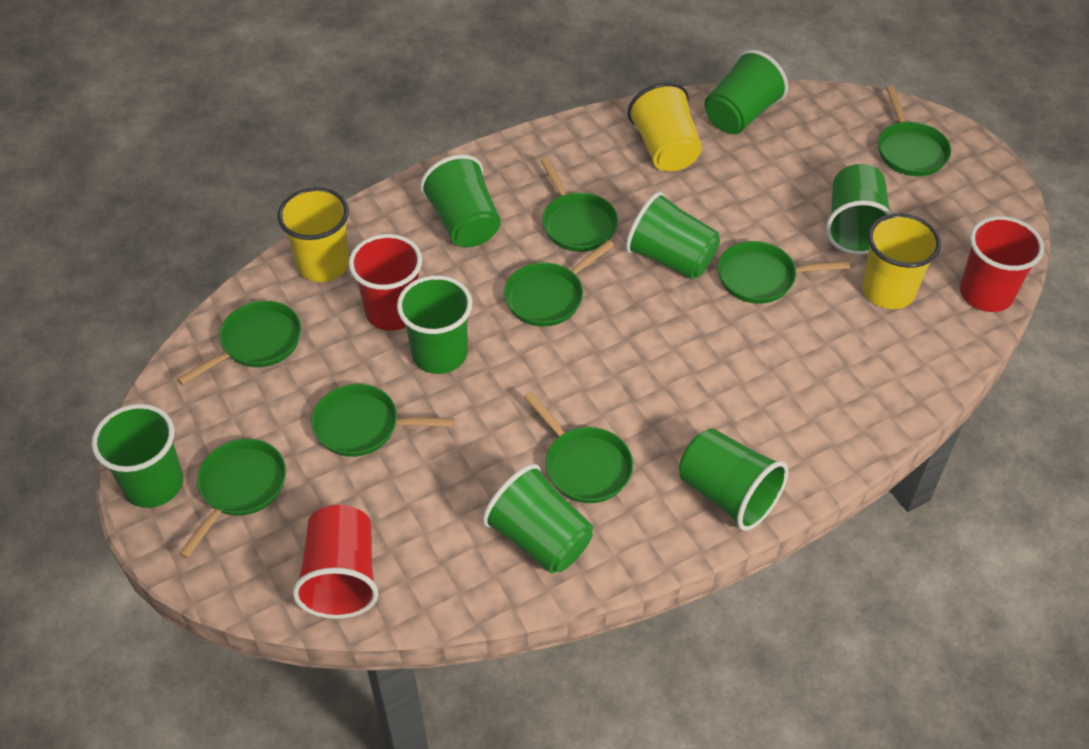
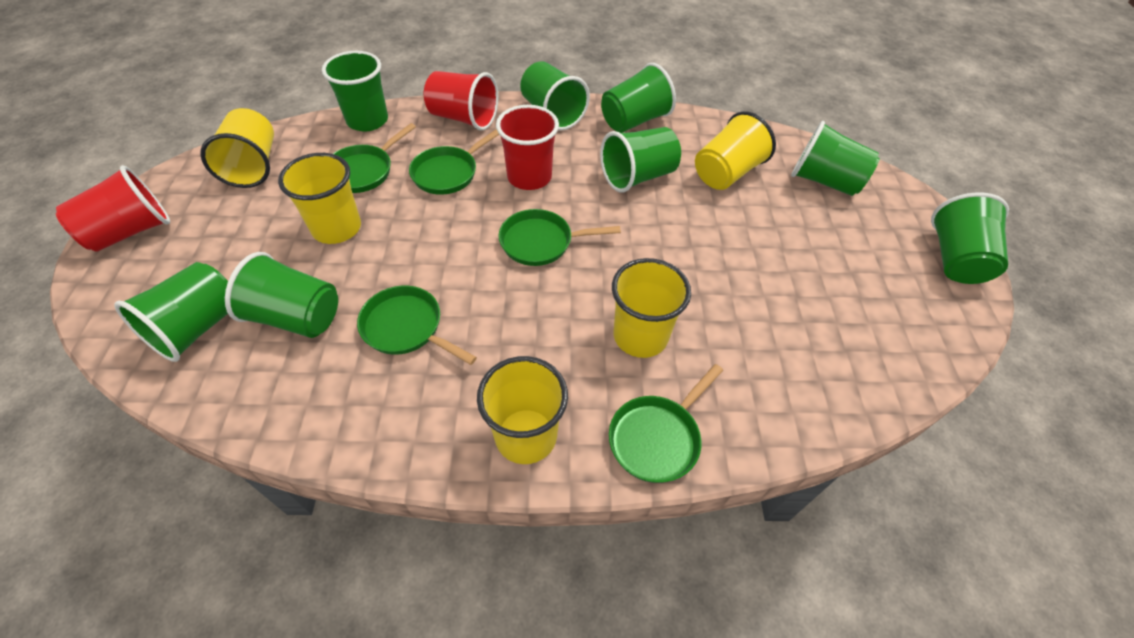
green pan: [177,301,301,385] [179,439,286,559] [311,384,454,457] [504,240,614,327] [524,391,633,503] [540,157,618,252] [718,241,850,304] [878,86,951,176] = 8 -> [333,123,416,193] [357,286,477,365] [409,129,499,195] [499,209,621,266] [609,364,723,483] = 5
yellow cup: [277,187,349,282] [627,82,702,171] [862,213,941,309] = 3 -> [200,108,274,188] [278,153,361,244] [477,356,568,464] [612,258,691,358] [695,111,776,190] = 5

